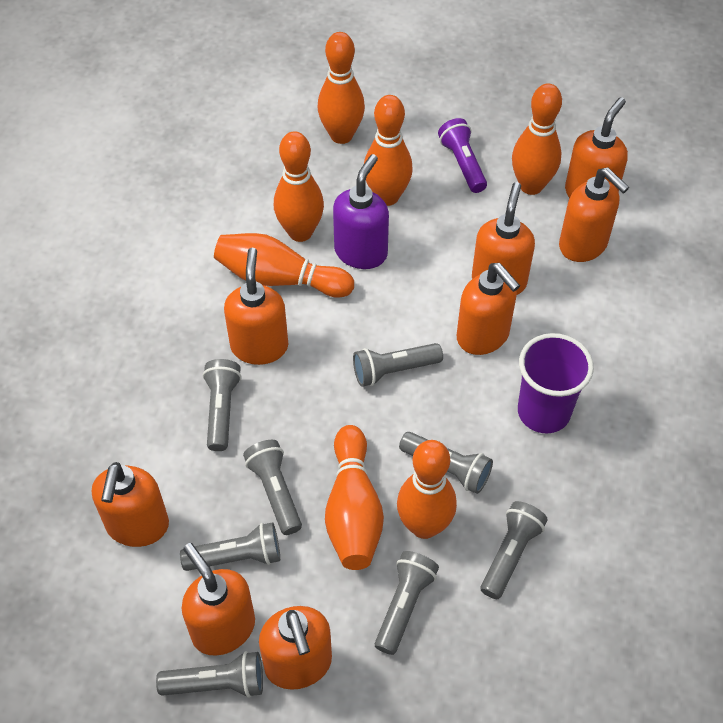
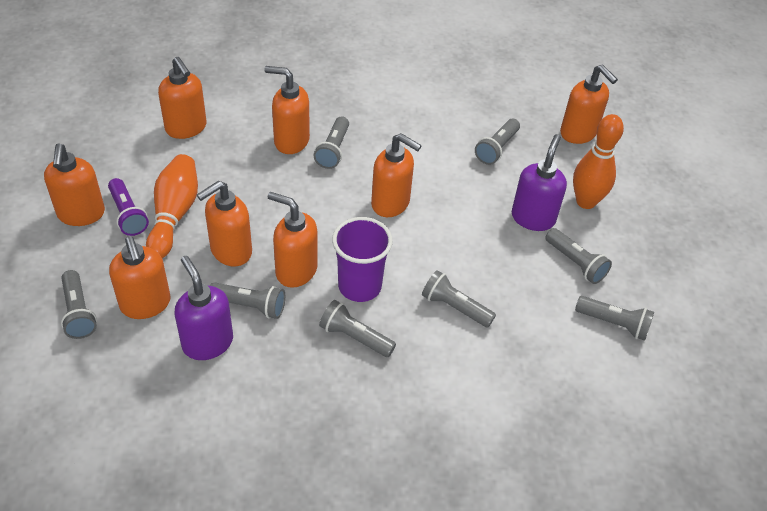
orange bowling pin: [214,233,354,298] [274,131,324,242] [318,32,365,144] [325,425,384,570] [364,95,413,206] [397,440,457,539] [512,84,562,195] = 7 -> [146,154,198,258] [573,114,624,209] = 2
purple soap dispenser: [333,154,389,269] = 1 -> [175,256,233,360] [512,134,567,231] = 2

